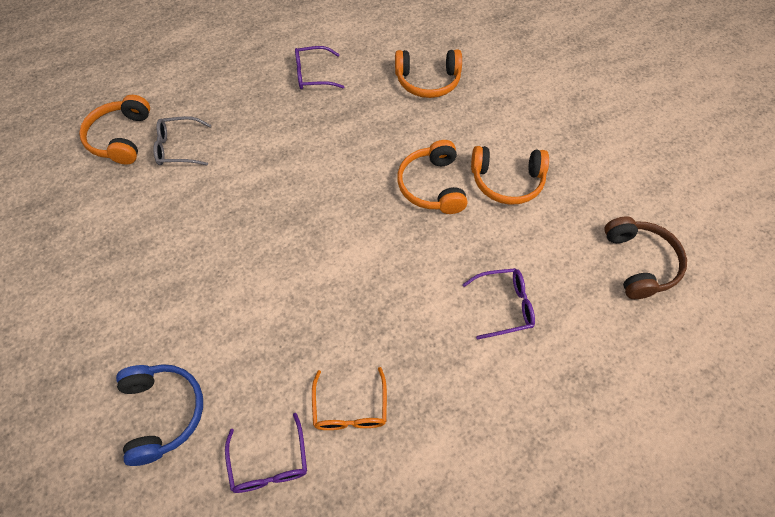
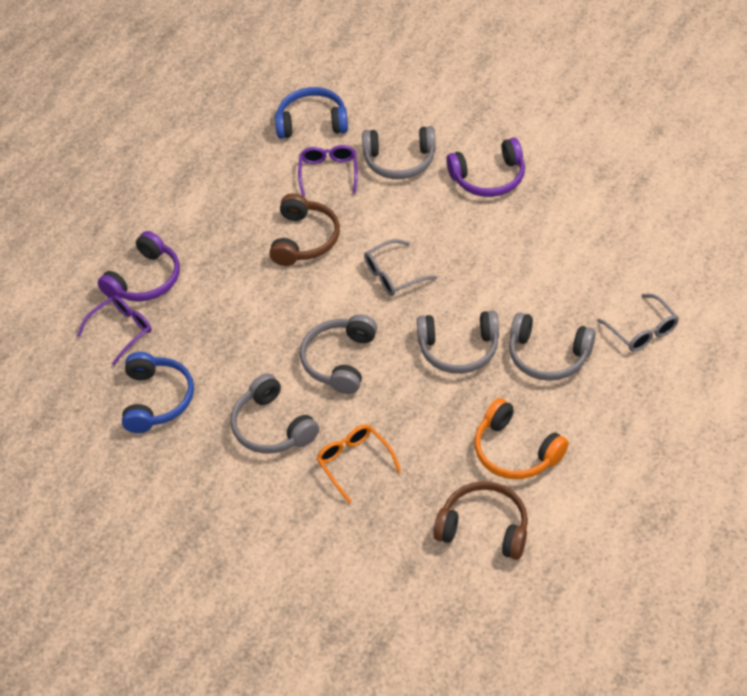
blue headphones: [116,364,203,466] = 1 -> [122,352,194,433] [275,87,348,139] = 2
brown headphones: [604,217,687,299] = 1 -> [269,193,340,266] [433,481,528,560] = 2
grey glasses: [153,116,211,166] = 1 -> [364,239,437,296] [597,294,679,352] = 2
grey headphones: none = 0 -> [231,373,319,454] [300,314,377,394] [362,126,436,179] [417,311,499,374] [509,312,596,381] = 5
orange headphones: [79,95,150,165] [395,49,462,98] [397,140,467,214] [471,146,549,205] = 4 -> [474,398,569,479] = 1
purple glasses: [225,413,307,493] [295,46,344,90] [462,268,535,340] = 3 -> [77,295,152,365] [298,145,358,197] = 2
purple headphones: none = 0 -> [98,231,180,301] [446,137,525,197] = 2

